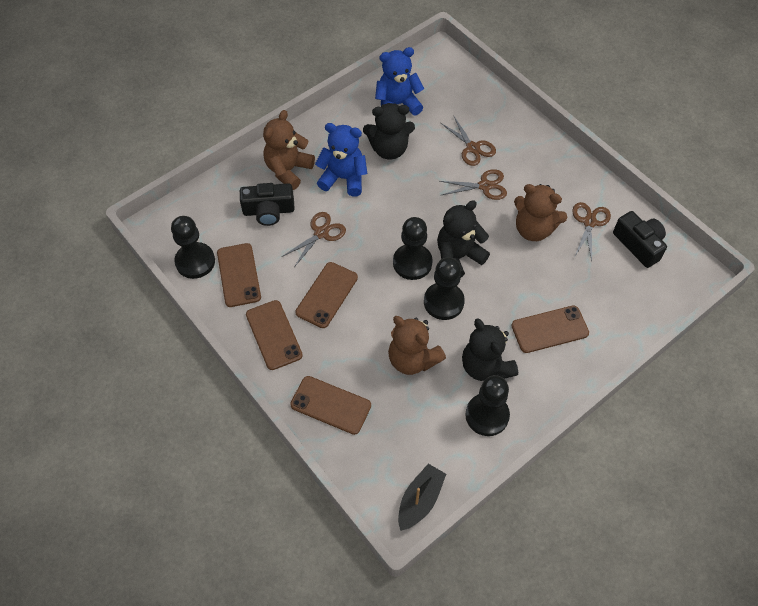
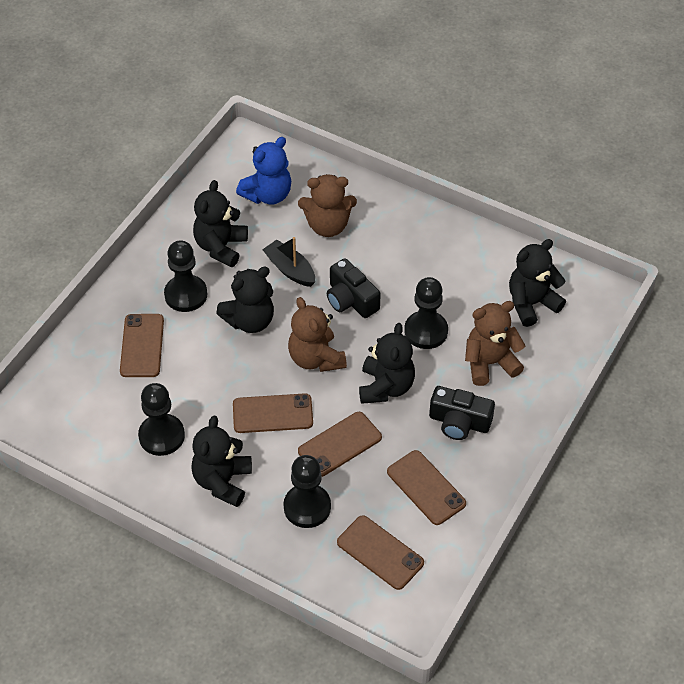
black teddy bear: [363,103,415,160] [437,200,490,277] [462,318,518,381] = 3 -> [191,416,252,507] [193,180,248,267] [216,267,274,333] [359,323,415,404] [509,239,566,327] = 5
blue teddy bear: [315,123,367,197] [375,47,424,115] = 2 -> [236,137,291,205] = 1
brown scissors: [282,212,346,267] [440,169,507,200] [441,117,496,166] [572,202,611,261] = 4 -> none = 0

